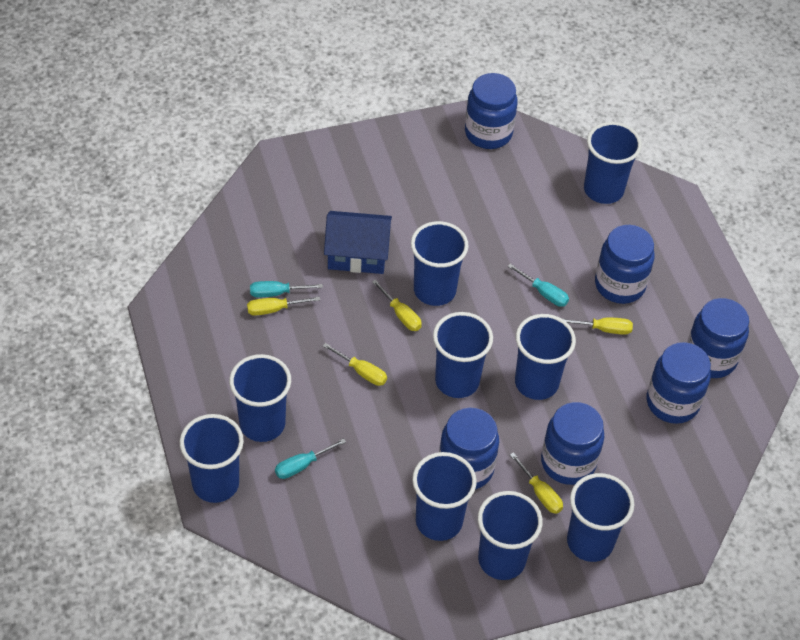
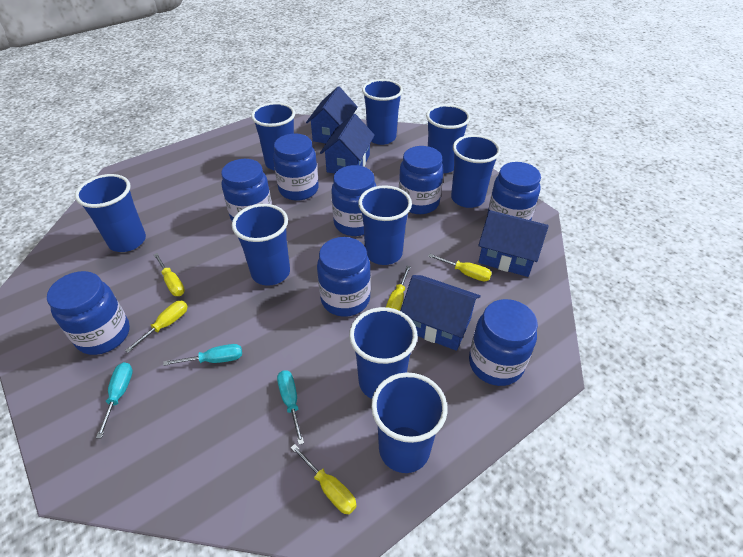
blue house: [324,211,392,274] = 1 -> [306,87,358,144] [320,114,375,174] [401,275,481,351] [478,210,549,277] = 4
blue jar: [439,408,499,489] [465,73,518,149] [541,402,604,485] [595,225,655,304] [647,342,711,424] [687,298,749,378] = 6 -> [47,271,130,355] [221,159,272,221] [273,133,319,201] [317,237,371,317] [331,165,376,236] [399,146,444,214] [469,299,538,386] [488,162,541,220] = 8

